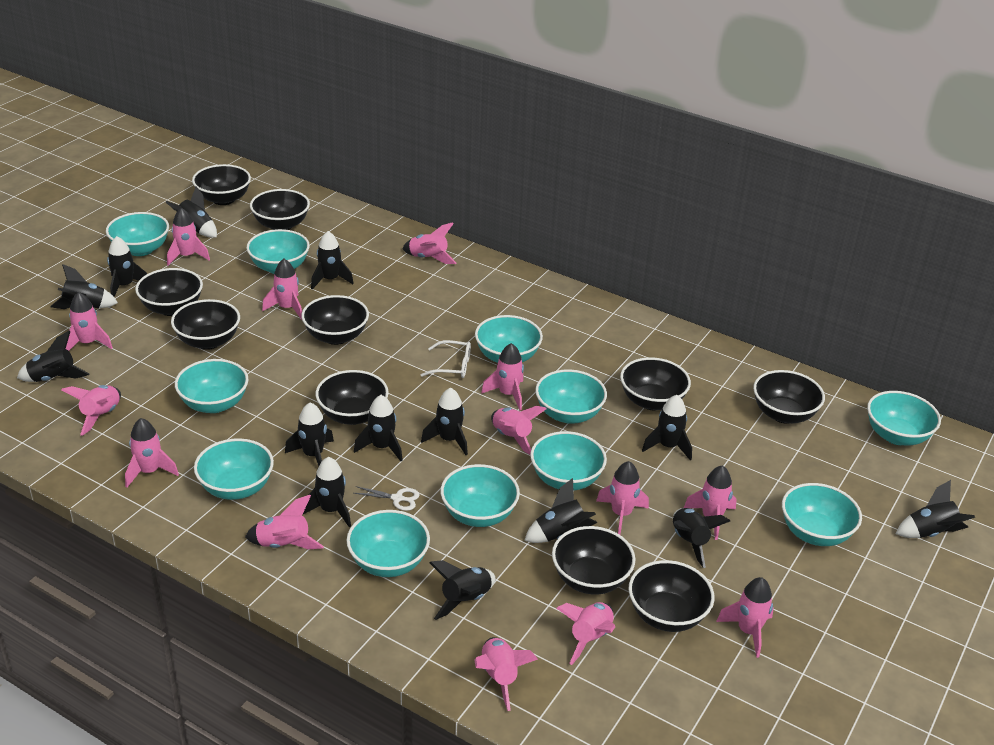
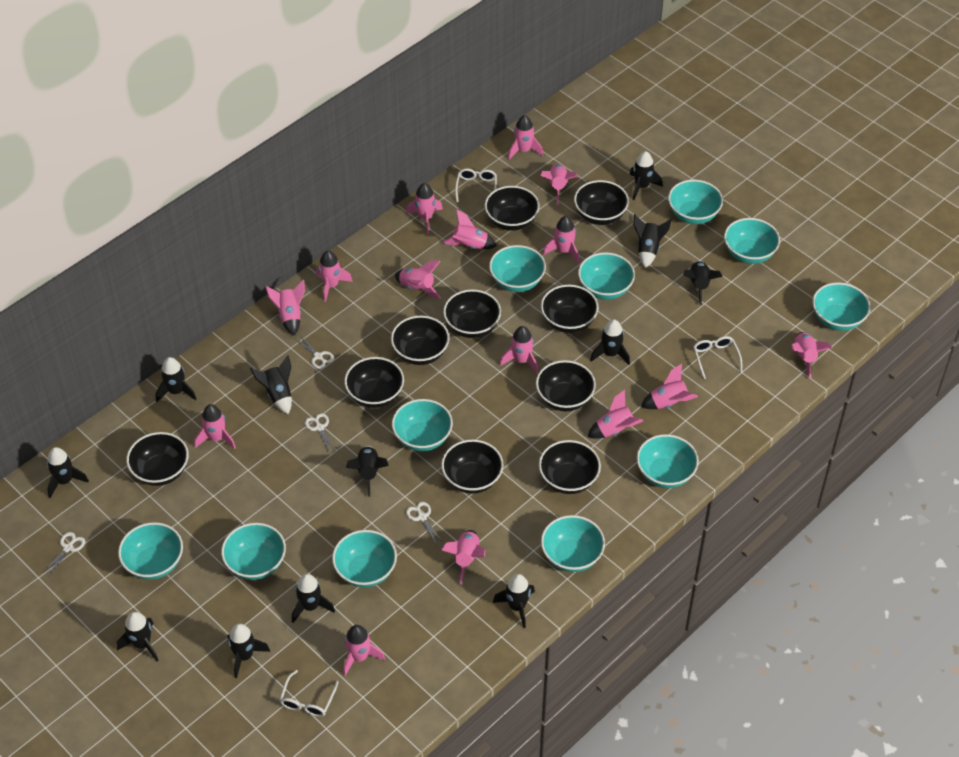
black rocket: [17,331,90,382] [50,264,118,309] [107,236,147,296] [166,187,217,238] [285,402,334,466] [303,457,351,527] [311,231,354,289] [354,395,403,461] [421,387,468,455] [429,560,495,620] [524,478,597,543] [642,395,692,461] [673,508,730,568] [896,480,975,538] = 14 -> [47,447,89,498] [116,612,158,661] [155,357,196,402] [227,624,270,678] [250,355,292,414] [292,574,335,623] [346,446,389,497] [493,574,535,628] [590,319,630,365] [629,151,663,200] [634,214,672,268] [683,261,723,305] = 12
pink rocket: [61,385,121,436] [66,292,113,351] [125,418,179,487] [167,208,210,266] [245,495,324,549] [262,259,302,320] [402,222,456,264] [475,637,538,711] [481,343,524,410] [491,406,547,455] [557,602,615,665] [596,461,649,535] [684,465,737,540] [716,577,774,658] = 14 -> [195,404,236,449] [265,280,305,336] [316,251,353,302] [343,625,385,677] [395,261,441,299] [406,183,443,234] [441,530,485,584] [442,209,497,250] [500,326,538,374] [508,115,543,160] [540,164,578,205] [543,216,579,263] [588,390,643,439] [641,364,698,409] [791,332,832,379] = 15
white glasses: [421,340,471,378] = 1 -> [279,670,339,717] [455,168,497,202] [693,336,742,379] = 3
white scissors: [354,486,420,511] = 1 -> [42,532,85,576] [295,335,334,369] [305,413,336,452] [406,502,442,544] = 4

